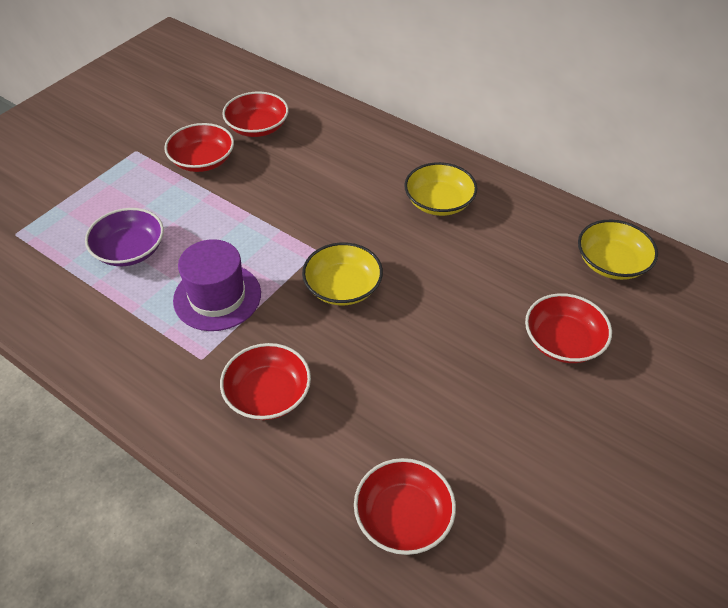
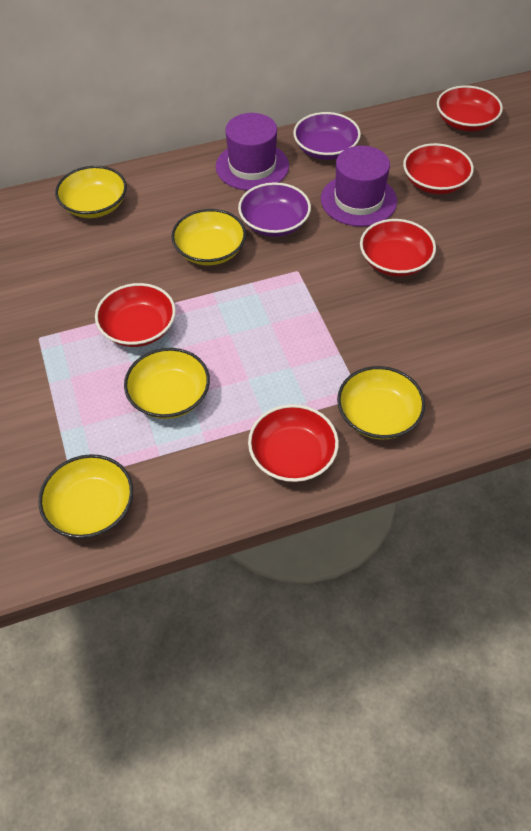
purple bowl: [85,208,164,266] = 1 -> [238,182,311,237] [293,112,361,160] = 2
purple hat: [173,239,261,331] = 1 -> [216,113,289,191] [321,146,397,227] = 2
yellow bowl: [302,242,383,305] [404,162,477,216] [578,220,658,280] = 3 -> [38,454,133,539] [55,166,127,218] [124,348,210,419] [171,209,246,265] [337,366,425,439] = 5

